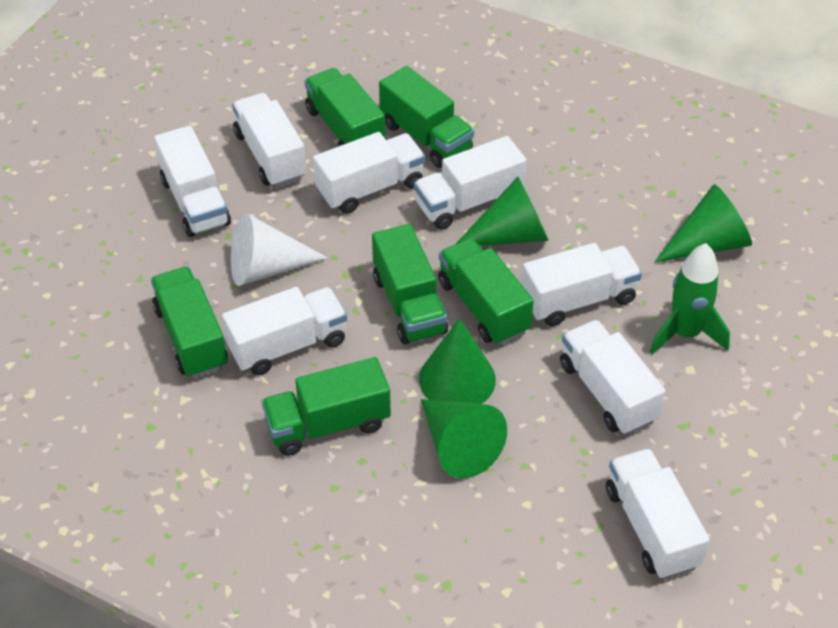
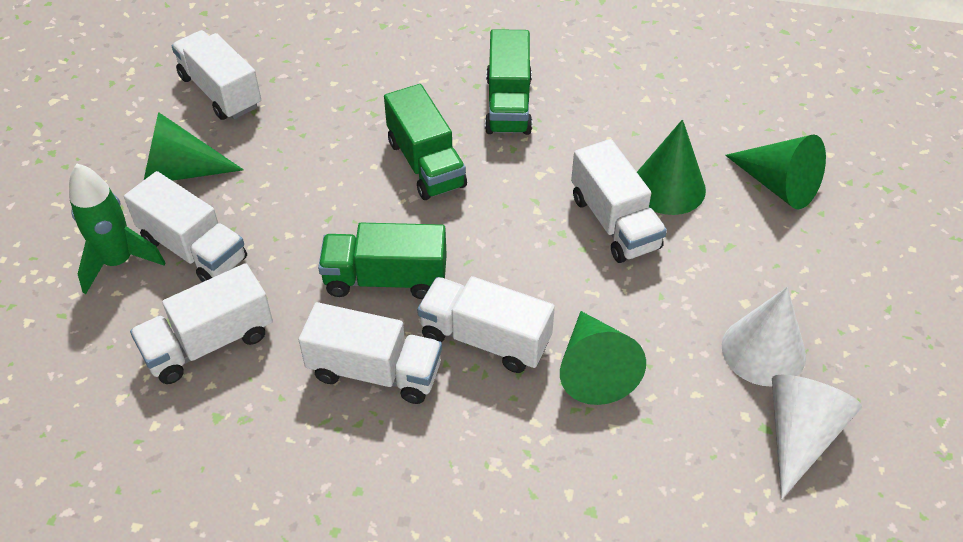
green truck: [151,267,228,378] [262,357,391,456] [304,68,385,147] [372,224,448,344] [379,66,474,168] [438,238,534,345] = 6 -> [318,223,447,299] [384,84,467,200] [485,29,532,135] = 3
white cone: [231,213,328,286] = 1 -> [722,287,806,386] [772,374,862,499] = 2
white truck: [154,126,231,237] [222,287,347,375] [232,93,306,187] [313,132,425,214] [414,136,527,230] [521,243,642,326] [560,320,665,435] [606,448,710,579] = 8 -> [124,171,247,282] [130,263,273,384] [172,30,261,120] [299,302,442,404] [417,276,555,373] [571,139,667,263] = 6

